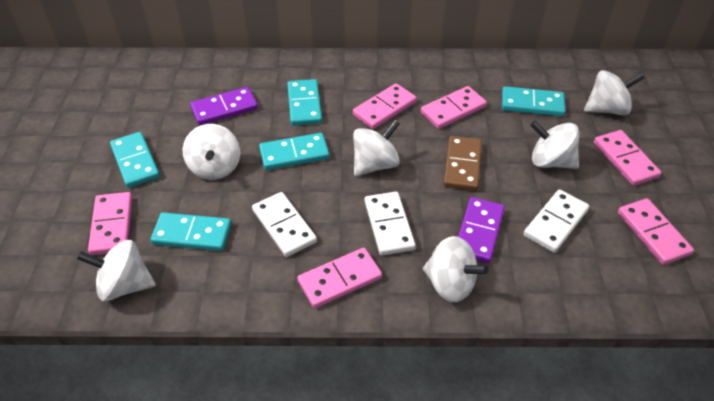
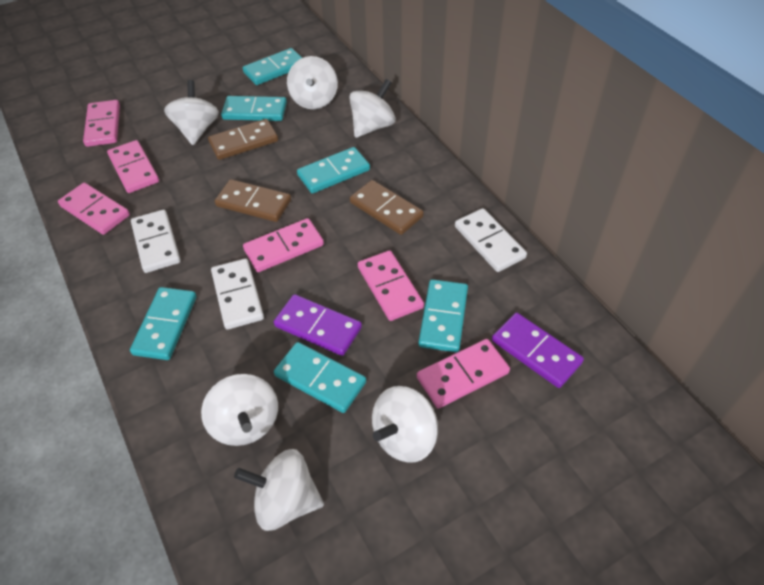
brown domino: [444,136,482,191] = 1 -> [208,119,278,160] [215,179,291,222] [350,180,424,235] = 3
turquoise domino: [110,132,160,188] [150,212,231,251] [259,133,330,170] [287,79,322,126] [502,86,566,116] = 5 -> [130,287,197,360] [221,96,287,121] [243,48,302,85] [274,342,366,413] [297,147,370,194] [418,279,468,352] = 6

